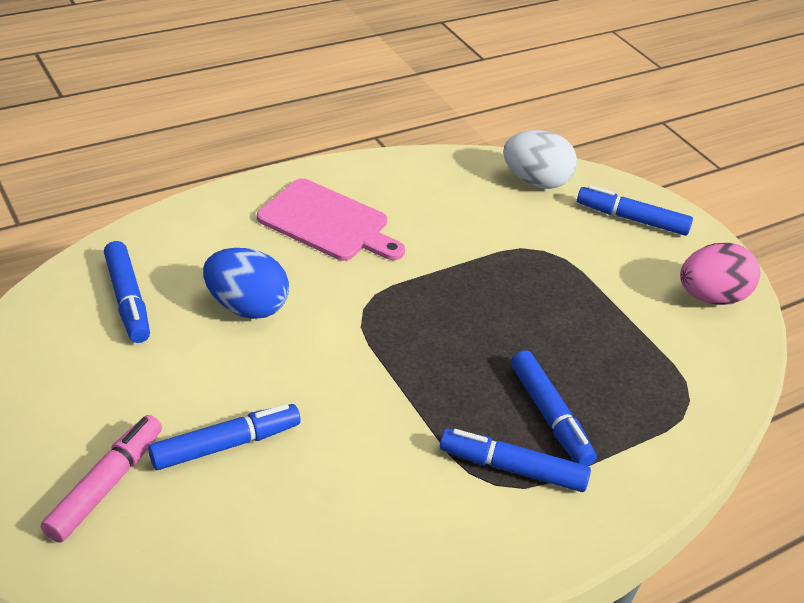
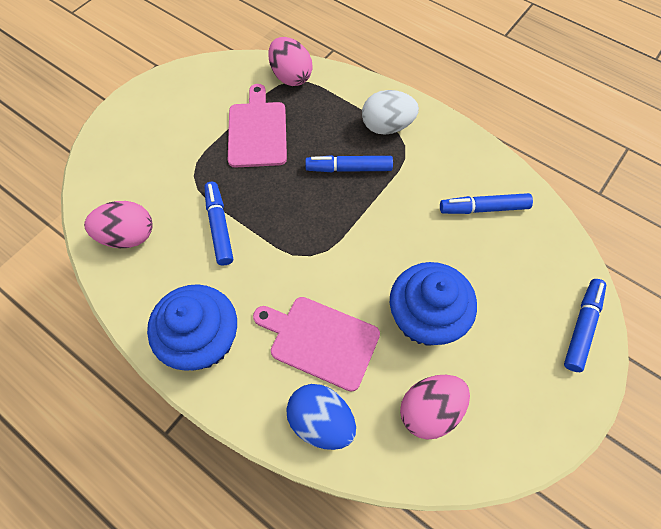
blue cupcake: none = 0 -> [147,284,237,371] [390,262,477,346] = 2
blue marker: [104,241,150,343] [148,404,301,470] [440,429,591,492] [511,350,597,466] [577,185,693,236] = 5 -> [204,182,233,266] [305,155,393,172] [440,193,533,214] [564,279,606,372] = 4
pink cutting board: [257,178,405,261] = 1 -> [228,84,287,168] [253,297,380,392] = 2
pink egg: [680,243,760,305] = 1 -> [84,201,153,248] [268,37,313,86] [400,375,470,440] = 3
pink marker: [41,415,162,543] = 1 -> none = 0

